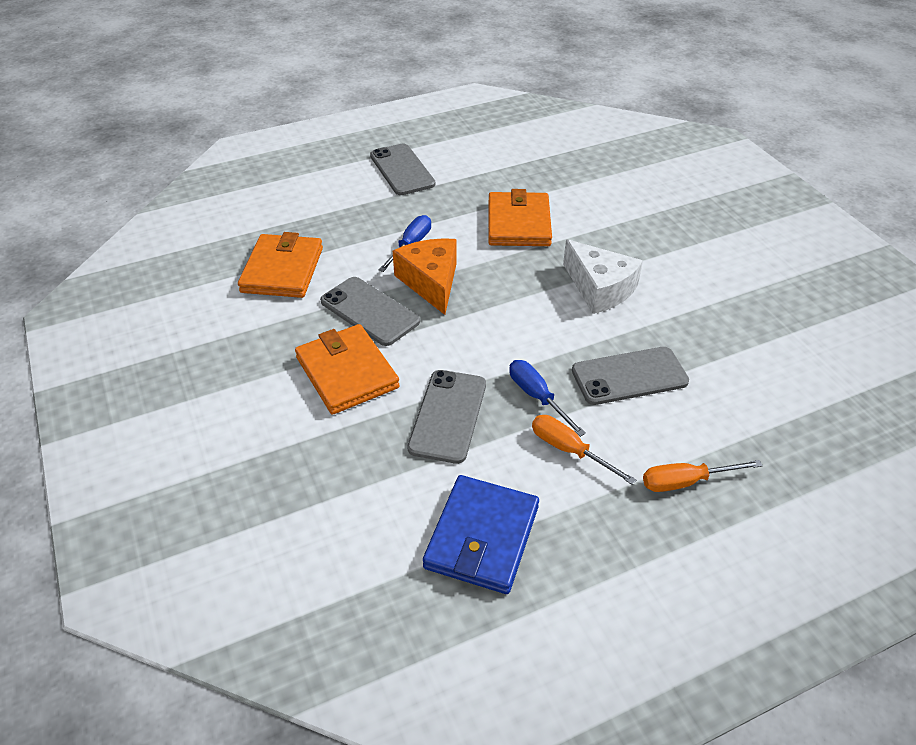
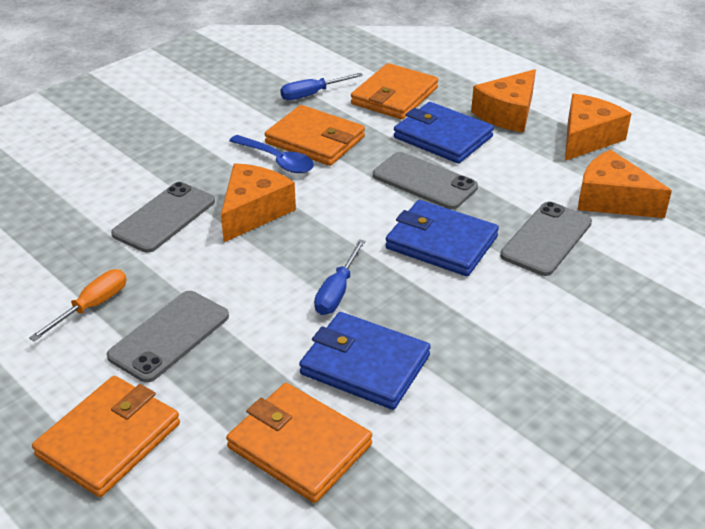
blue spoon: none = 0 -> [229,135,314,173] = 1
blue wallet: [423,475,539,594] = 1 -> [299,312,431,410] [385,200,499,276] [394,102,494,164] = 3
orange cheese: [393,238,457,315] = 1 -> [221,163,296,242] [471,69,536,133] [565,94,631,161] [578,150,672,218] = 4
orange screwdriver: [532,415,636,485] [643,460,763,492] = 2 -> [29,269,126,341] = 1
orange wallet: [238,232,323,298] [295,324,400,415] [488,189,552,246] = 3 -> [32,376,180,497] [226,383,372,503] [265,105,365,166] [351,63,438,120] = 4
white cheese: [563,239,643,314] = 1 -> none = 0

